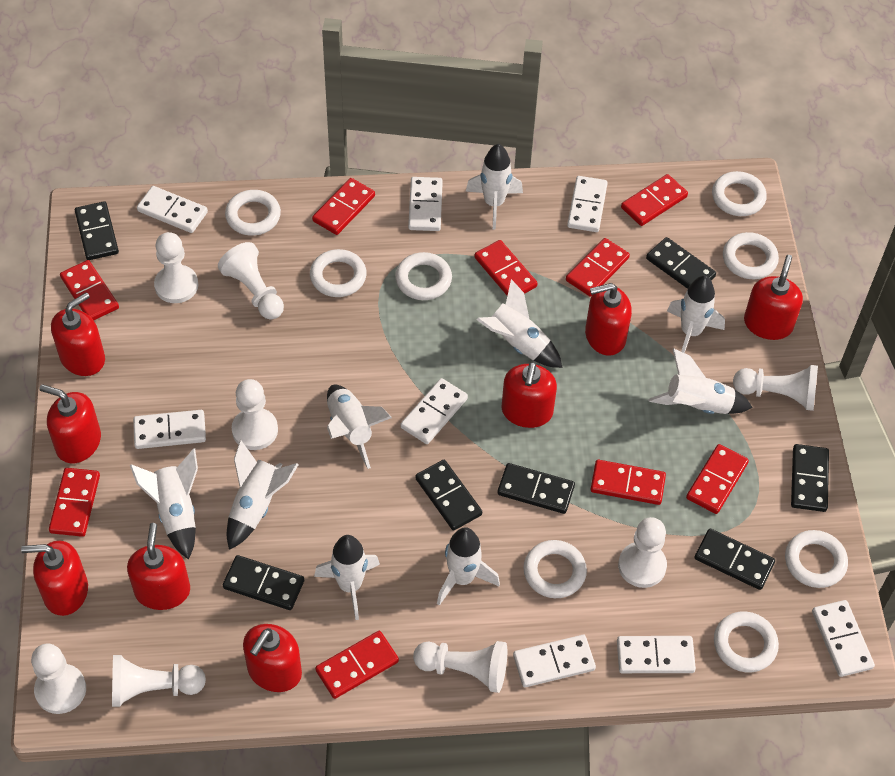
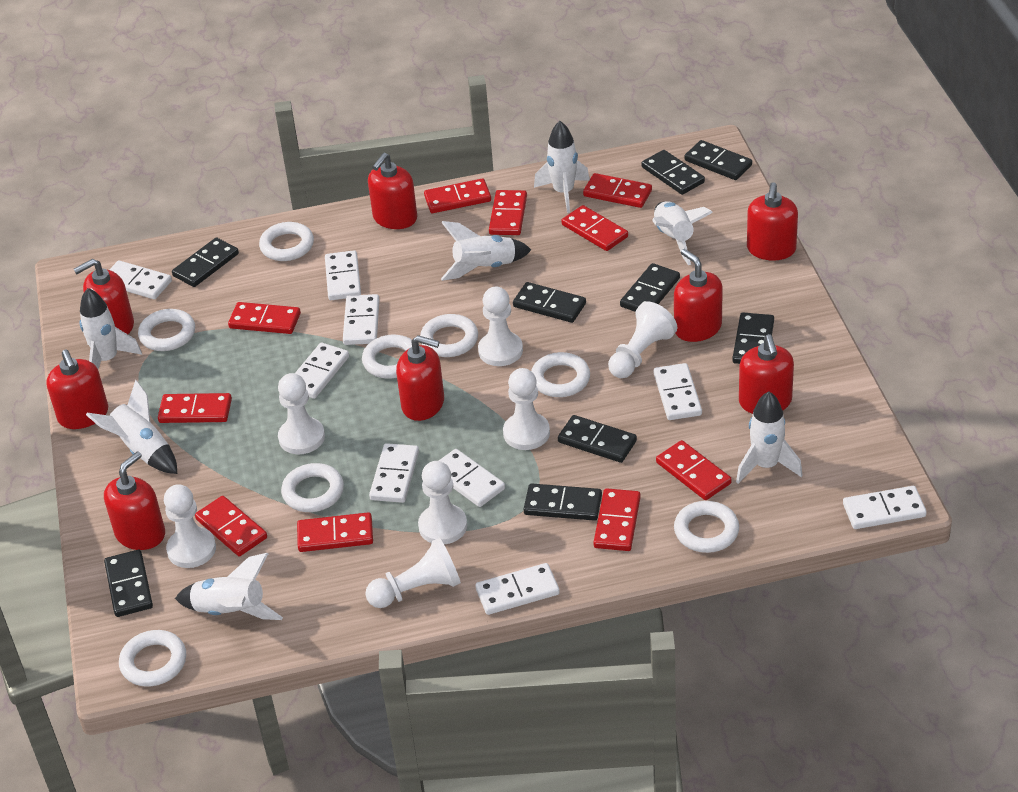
black domino: [75,201,119,260] [223,555,304,610] [415,460,482,531] [497,463,575,514] [646,237,716,289] [695,529,775,590] [791,444,829,512] = 7 -> [104,550,153,617] [172,237,239,287] [513,282,586,323] [524,483,602,521] [558,415,637,463] [620,263,680,312] [642,150,705,195] [684,140,752,180] [732,313,774,364] = 9
red domino: [49,468,100,537] [60,260,119,320] [312,178,375,235] [315,631,399,699] [475,240,538,296] [566,238,630,297] [591,460,666,505] [621,174,688,226] [686,444,749,514] = 9 -> [158,393,232,423] [195,496,267,556] [228,302,301,334] [297,512,373,552] [424,178,491,213] [489,190,527,235] [561,205,628,251] [583,173,652,208] [593,488,641,551] [656,440,732,500] = 10
white domino: [133,410,206,449] [137,186,208,233] [400,378,468,444] [408,177,443,231] [513,635,596,687] [567,176,608,232] [617,636,696,673] [812,600,875,677] = 8 -> [109,261,172,299] [295,343,349,399] [325,250,361,300] [343,294,380,345] [369,443,419,503] [439,449,505,507] [475,563,560,615] [654,363,702,420] [843,486,927,529] = 9
white pawn: [31,643,86,714] [112,655,206,707] [154,232,198,303] [218,242,284,320] [232,379,278,450] [413,641,507,693] [618,517,667,588] [733,365,818,411] = 8 -> [164,484,216,568] [278,373,325,454] [366,538,461,608] [418,461,467,544] [478,287,523,366] [503,368,550,450] [608,302,677,378] = 7
white rocket: [130,448,198,560] [227,440,299,550] [314,535,380,620] [327,385,392,469] [437,527,500,606] [466,144,523,230] [477,279,563,368] [649,348,753,414] [667,276,725,353] = 9 -> [80,288,142,369] [86,380,177,474] [175,553,283,620] [441,221,531,281] [534,121,590,213] [652,201,713,265] [736,391,802,484] = 7

